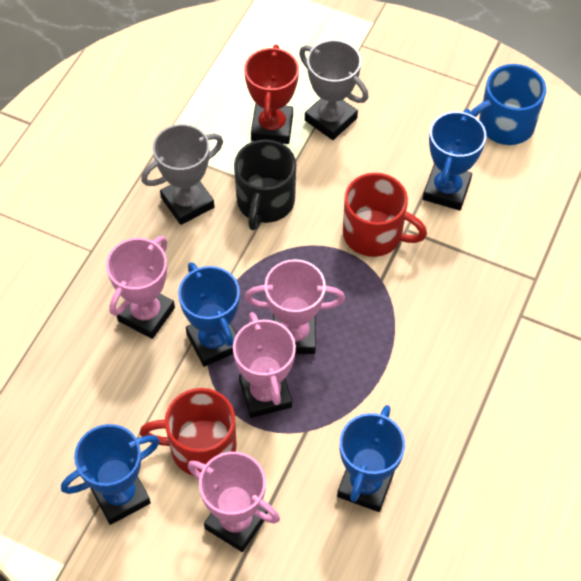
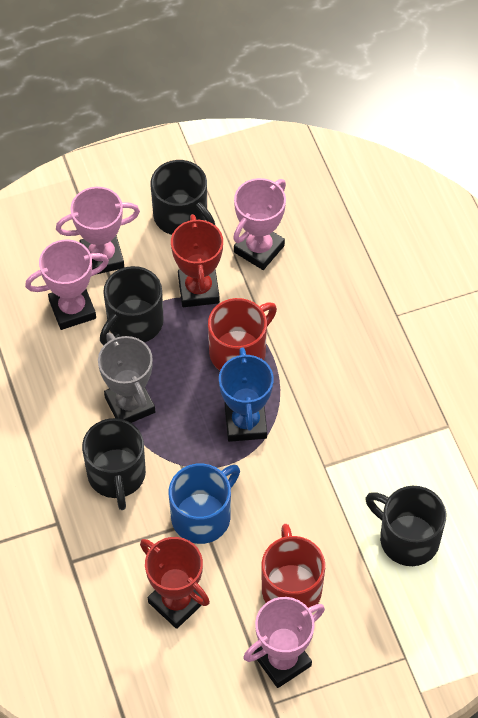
black mug: [234,139,296,230] = 1 -> [82,418,146,510] [100,266,164,345] [150,160,216,235] [365,486,446,566] = 4
blue trophy: [61,424,160,525] [178,262,240,367] [337,405,405,512] [423,109,487,210] = 4 -> [219,347,274,442] = 1
grey trophy: [141,124,223,225] [299,40,368,140] = 2 -> [98,333,155,423] = 1
red trophy: [244,44,299,144] = 1 -> [140,537,210,629] [171,214,223,307] = 2

